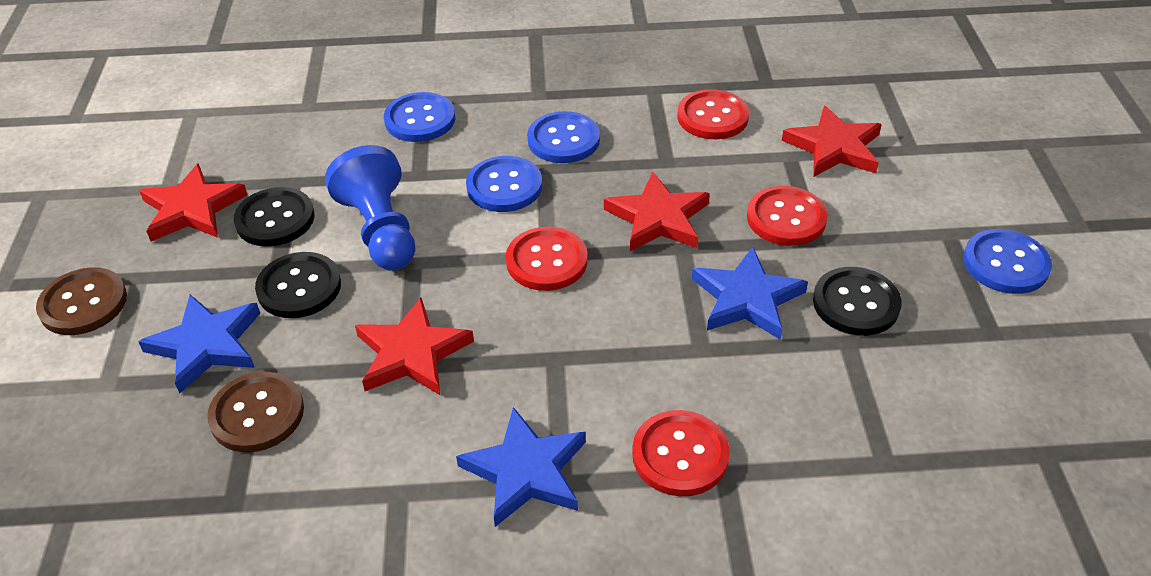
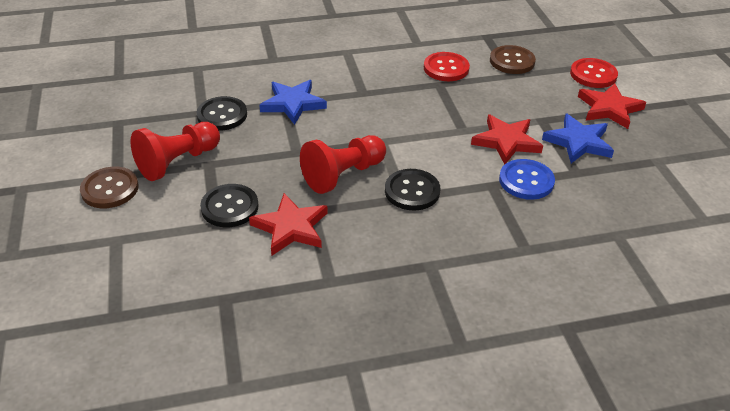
blue button: [384,92,455,142] [466,156,542,212] [527,111,600,163] [963,229,1052,294] = 4 -> [499,159,555,200] = 1
blue pawn: [325,145,415,271] = 1 -> none = 0
blue star: [138,295,260,394] [456,407,586,527] [692,247,808,340] = 3 -> [259,80,327,125] [542,114,614,163] = 2
red button: [506,227,588,291] [632,410,730,496] [677,89,749,139] [747,186,828,246] = 4 -> [424,52,470,81] [570,58,618,88] = 2
red pawn: none = 0 -> [130,122,220,181] [300,135,386,194] = 2
red star: [139,163,247,241] [355,298,474,395] [604,172,710,251] [782,106,882,177] = 4 -> [249,193,328,255] [471,114,543,164] [578,83,646,129] = 3

